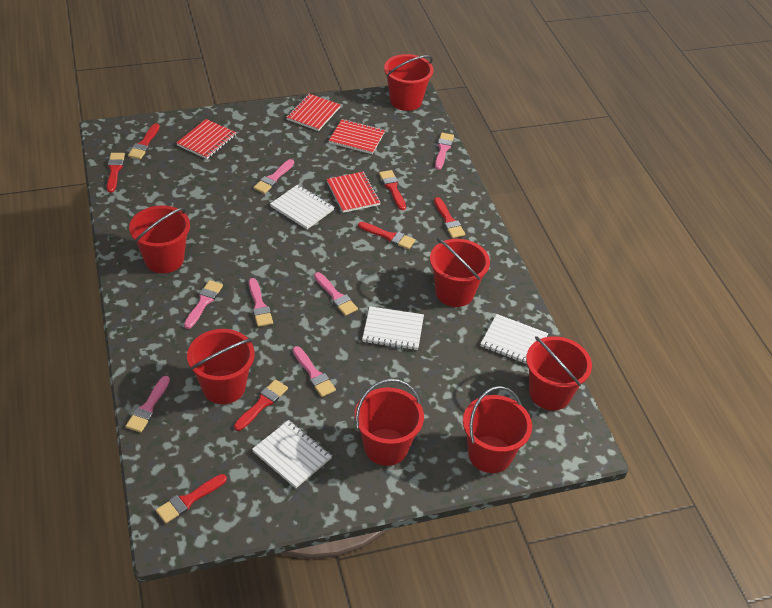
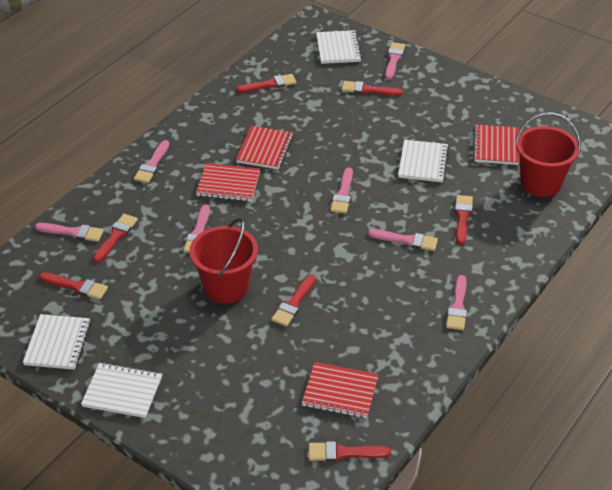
red bucket: [129,205,190,273] [187,329,255,404] [355,379,424,466] [384,54,434,111] [430,238,490,307] [463,386,532,473] [526,336,592,410] = 7 -> [189,218,258,303] [515,112,581,197] = 2

